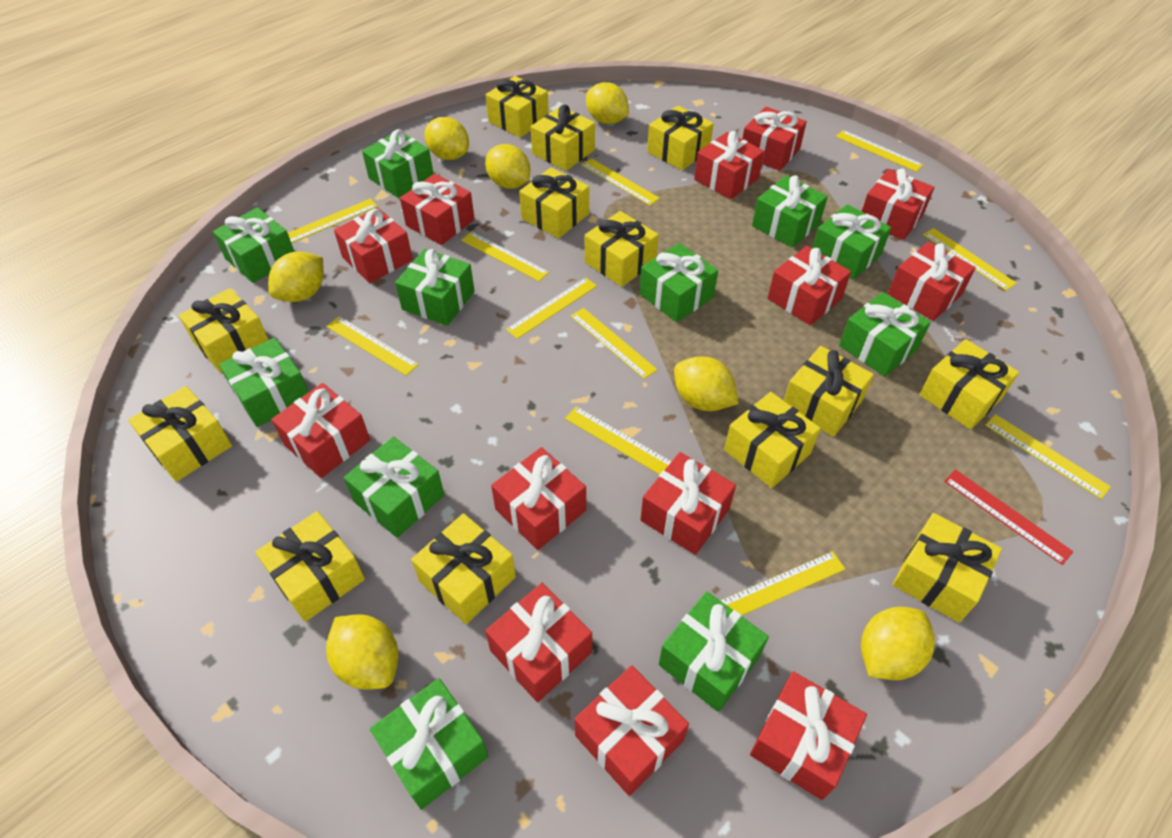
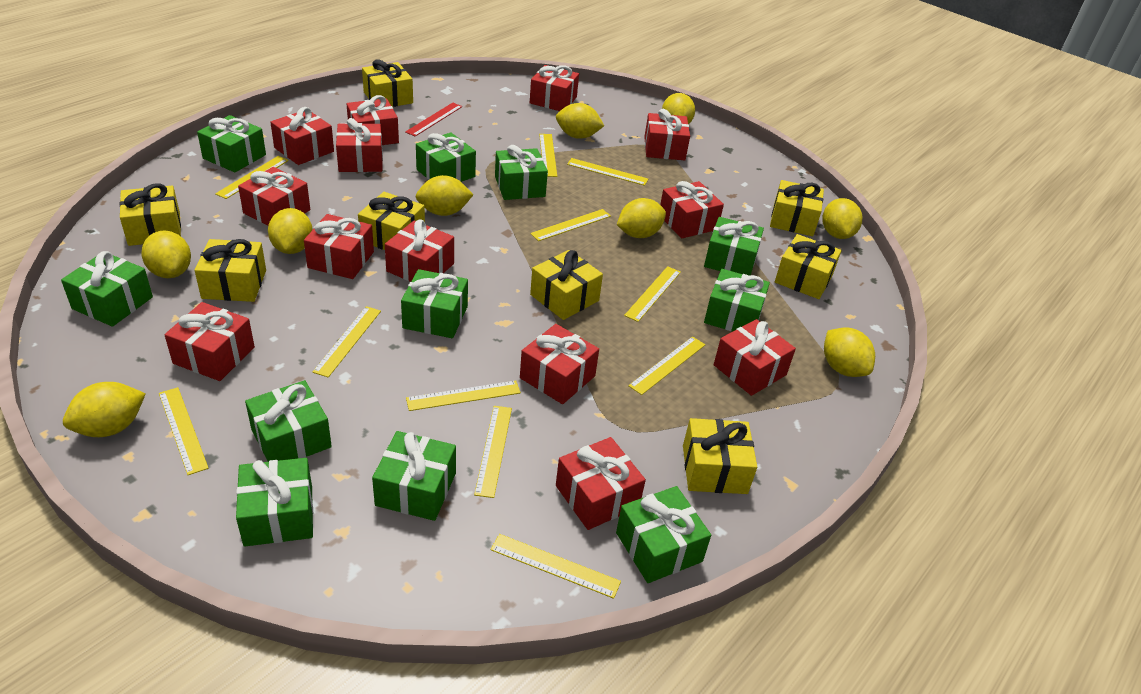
yellow gift: [128,386,232,482] [179,288,269,373] [255,511,365,622] [411,513,516,624] [486,76,549,138] [519,167,589,238] [531,104,595,171] [585,211,659,287] [647,106,714,170] [724,392,820,488] [784,346,874,437] [892,513,1002,623] [919,339,1019,429] = 13 -> [119,183,181,246] [194,239,266,302] [358,192,425,250] [362,59,413,107] [530,250,603,320] [683,418,757,494] [770,180,824,236] [775,234,841,299] = 8
yellow lemon: [268,252,324,302] [326,615,399,690] [425,117,469,160] [485,144,530,189] [586,82,629,124] [674,356,739,411] [861,607,935,680] = 7 -> [63,382,146,437] [141,230,191,278] [268,208,313,254] [415,175,474,216] [556,103,604,139] [617,198,666,238] [662,93,695,124] [822,198,862,239] [824,327,875,377] = 9

